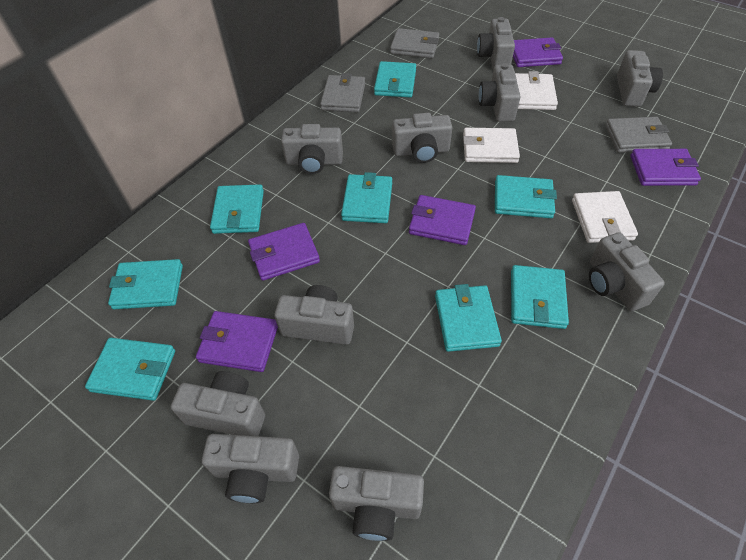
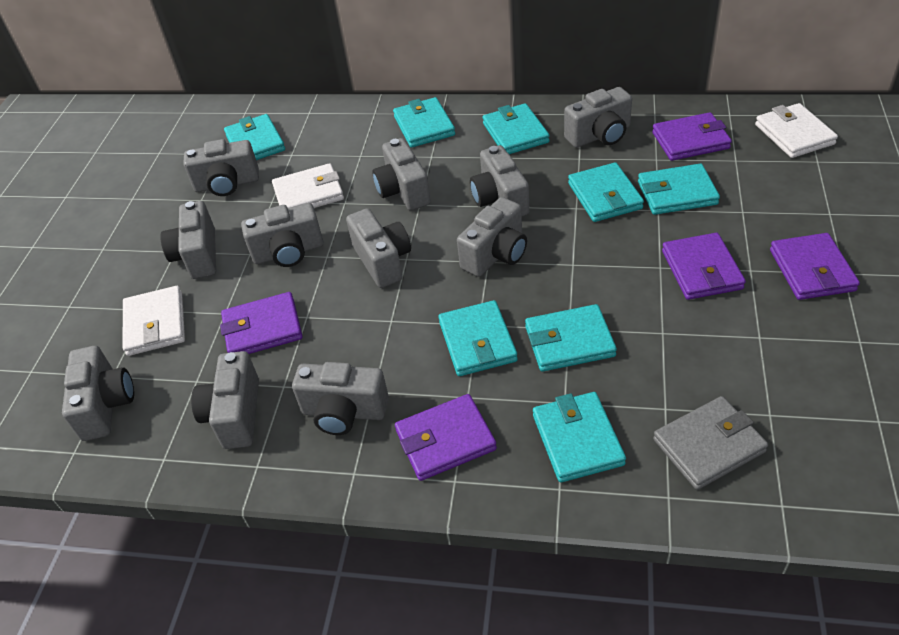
grey camera: [171,371,265,436] [202,434,299,503] [274,285,354,345] [281,124,343,174] [329,466,424,541] [392,113,452,163] [477,17,515,70] [479,63,521,122] [589,232,665,311] [617,50,663,107] = 10 -> [62,346,134,441] [160,201,216,279] [183,139,259,196] [191,351,259,449] [241,203,323,267] [292,362,389,435] [346,208,411,288] [372,138,431,211] [457,197,527,277] [470,145,529,216] [564,87,632,148] = 11
grey wallet: [320,73,365,112] [390,28,439,58] [605,117,672,153] = 3 -> [653,396,768,490] = 1

